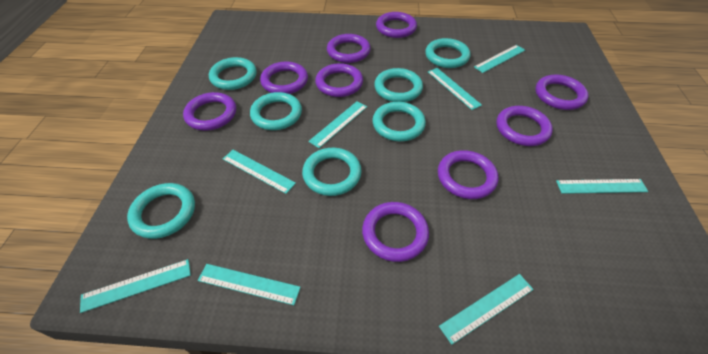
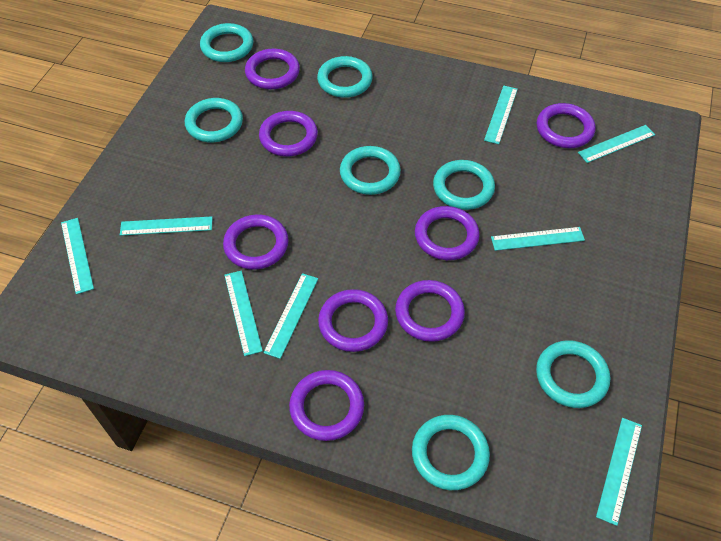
purple ring: [183,92,236,130] [260,61,308,94] [315,63,363,97] [327,34,371,63] [362,202,429,262] [376,12,417,38] [438,150,498,199] [496,106,553,146] [536,74,589,110] = 9 -> [223,214,289,270] [245,49,300,89] [259,111,318,156] [289,370,364,441] [318,289,388,352] [395,280,465,342] [415,206,480,260] [537,103,595,148] = 8

